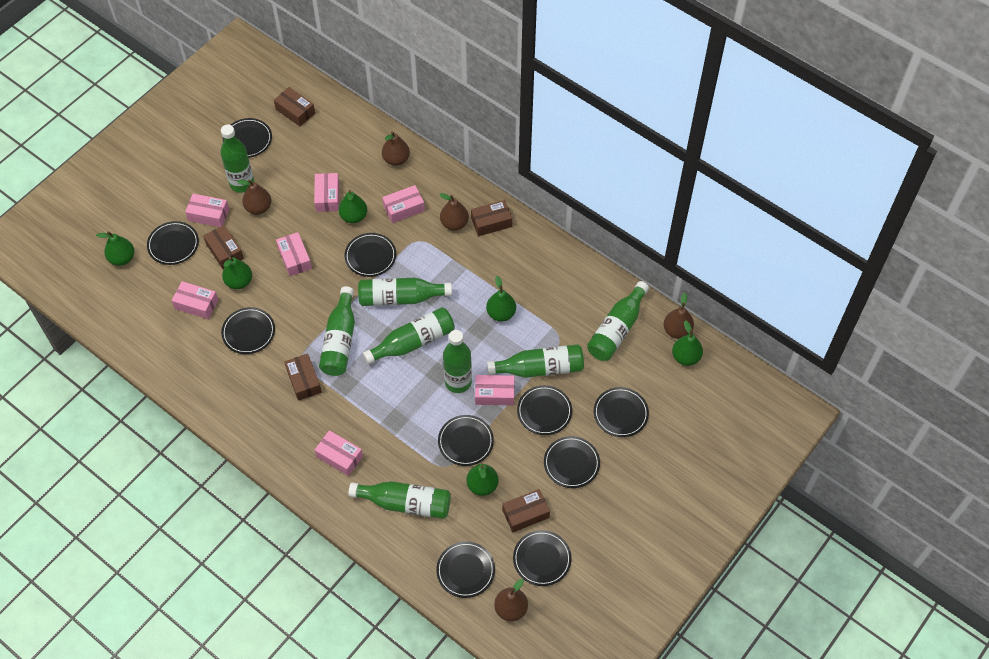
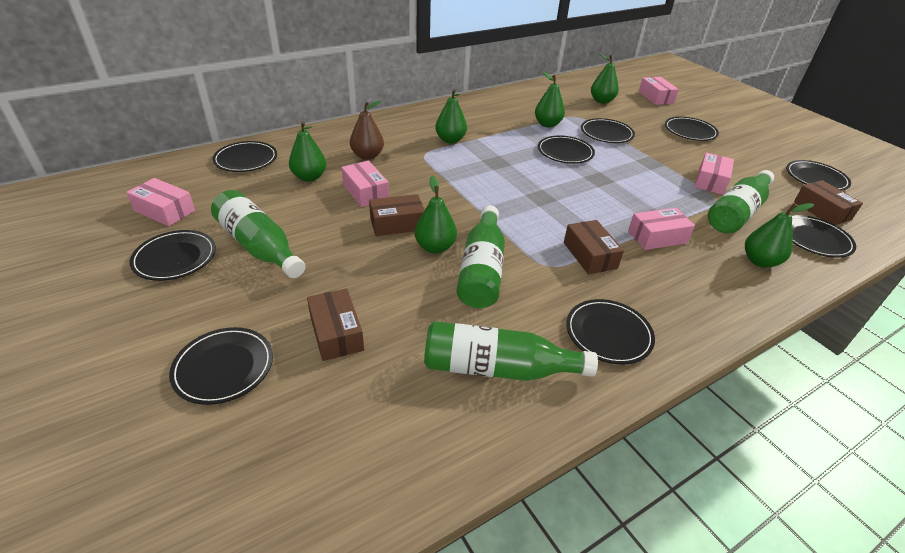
black plate: [147,221,199,265] [221,307,275,354] [223,118,272,158] [345,233,396,277] [436,541,495,598] [438,415,494,466] [513,530,572,586] [517,385,572,435] [544,436,600,488] [594,387,649,437] = 10 -> [130,230,216,281] [169,327,273,405] [213,141,277,172] [538,135,595,164] [566,299,655,364] [581,118,635,143] [665,117,719,141] [786,160,851,191] [792,215,856,258] = 9
brown box: [203,225,244,269] [274,87,315,127] [284,353,322,401] [471,200,512,236] [502,489,550,533] = 5 -> [307,288,364,361] [369,194,425,236] [564,220,624,274] [794,180,863,225] = 4
brown pear: [237,179,271,215] [382,131,410,166] [439,193,469,230] [494,579,528,621] [663,293,694,339] = 5 -> [350,100,384,160] = 1
green bottle: [220,125,254,193] [319,286,355,376] [348,481,451,519] [358,278,452,306] [363,307,455,365] [443,330,472,393] [487,344,584,378] [587,281,649,361] = 8 -> [211,190,305,278] [424,321,598,381] [457,205,505,308] [708,170,774,233] = 4
pink box: [172,281,218,319] [185,194,229,227] [276,232,312,276] [314,173,339,212] [315,430,363,476] [382,185,425,223] [475,375,515,405] = 7 -> [126,178,195,226] [341,161,389,207] [628,208,695,250] [639,77,679,105] [694,152,734,195] = 5

